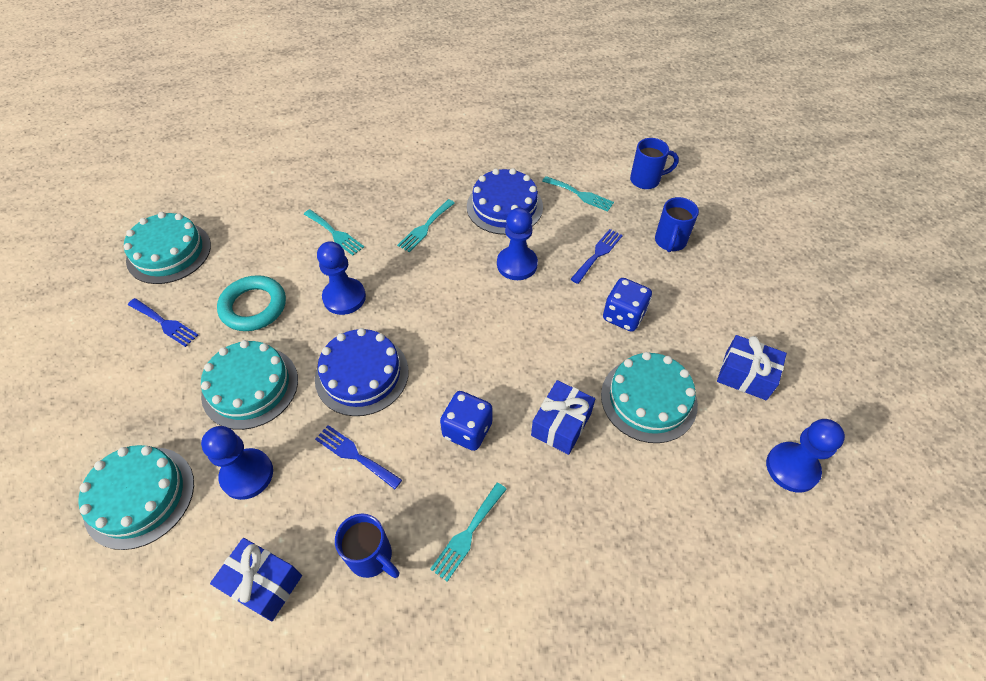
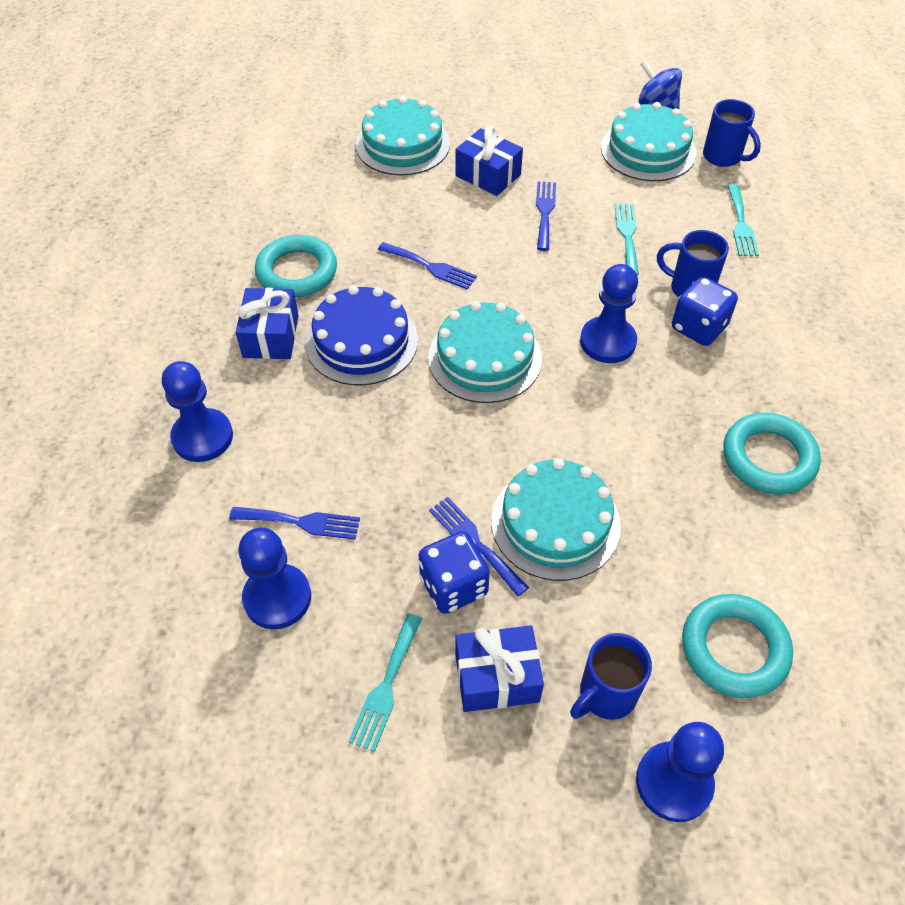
blue cake: [315,328,409,416] [467,168,543,235] = 2 -> [305,285,418,385] = 1
blue fork: [128,298,198,347] [315,425,402,489] [571,229,623,284] = 3 -> [229,507,360,540] [378,242,477,290] [429,497,529,597] [536,181,556,251] = 4
blue spinning top: none = 0 -> [639,60,682,109] = 1
turquoise fork: [304,209,364,255] [397,199,455,252] [430,483,507,582] [542,176,614,212] = 4 -> [348,613,422,752] [614,204,639,275] [728,184,759,256] = 3
turquoise ring: [217,275,286,331] = 1 -> [255,235,337,298] [682,594,793,698] [723,413,821,494] = 3

